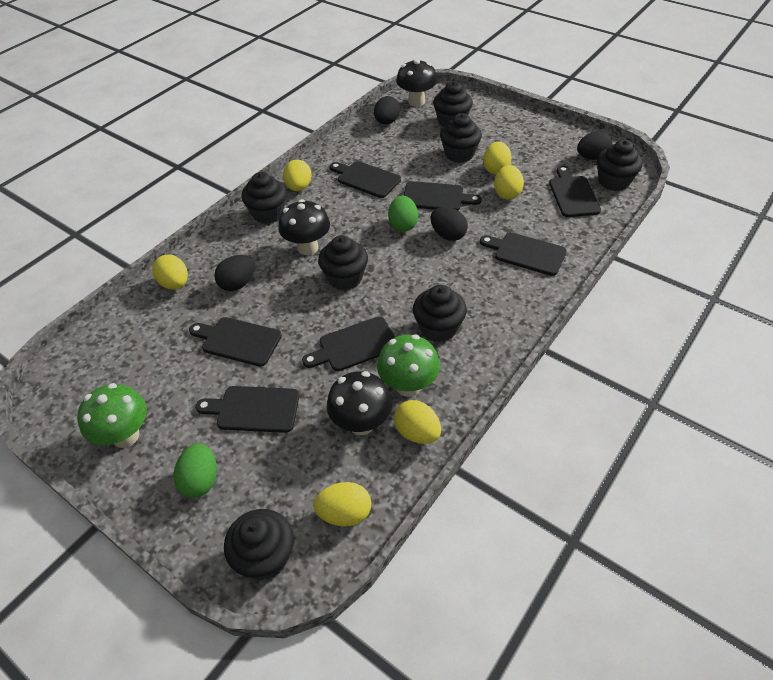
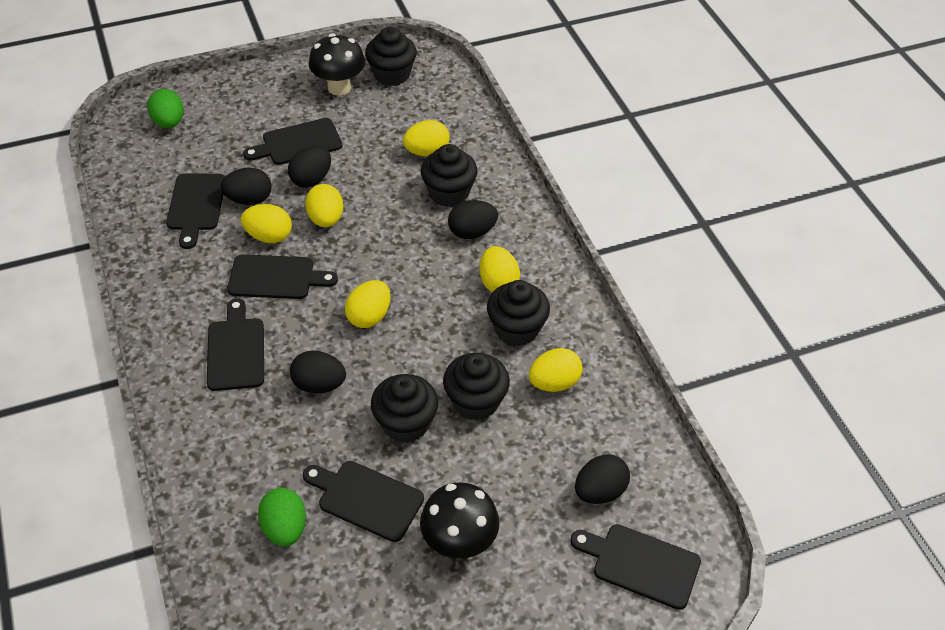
black cupcake: [224,509,294,580] [241,172,287,224] [318,235,368,290] [413,285,467,342] [433,81,473,127] [440,113,482,163] [597,139,643,191] = 7 -> [365,27,417,86] [371,374,438,443] [421,144,478,207] [443,353,510,421] [487,280,550,346] = 5
black cutting board: [189,317,282,367] [195,386,299,433] [302,317,395,371] [330,161,401,198] [403,181,482,210] [480,232,567,276] [549,165,601,217] = 7 -> [166,173,225,249] [207,298,264,391] [227,254,338,299] [243,118,342,165] [303,461,424,542] [570,524,701,610] = 6
black egg: [214,255,255,291] [374,96,400,125] [430,207,468,241] [577,131,612,160] = 4 -> [220,168,272,205] [288,146,331,188] [290,350,346,394] [448,200,498,239] [575,454,630,504] = 5
black mushroom: [278,199,330,255] [327,371,392,435] [396,59,437,107] = 3 -> [309,34,365,96] [420,482,499,559] = 2
green mushroom: [77,383,147,448] [377,334,440,397] = 2 -> none = 0

